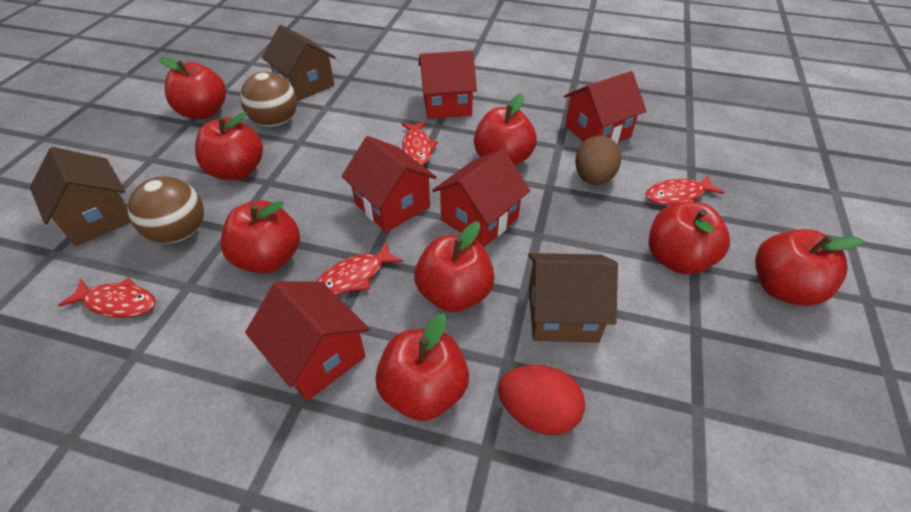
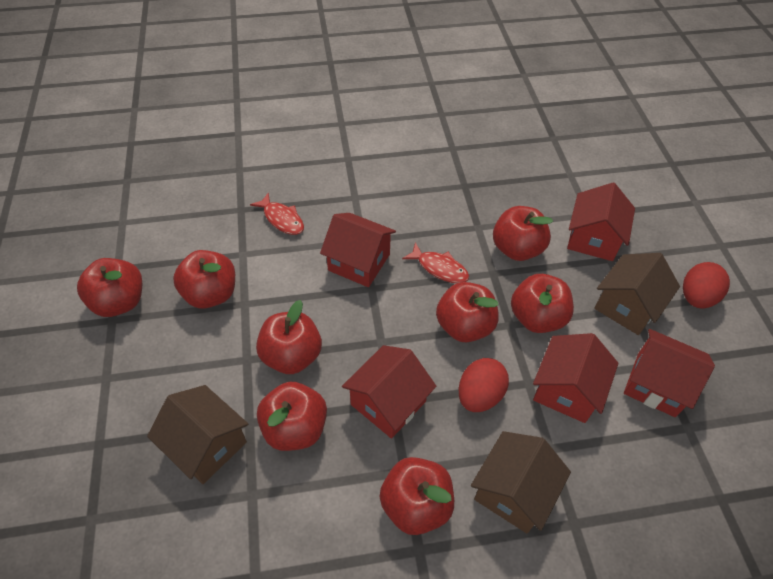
brown ball: [128,176,204,244] [240,72,297,128] = 2 -> none = 0
brown egg: [575,136,621,185] = 1 -> none = 0
red egg: [498,365,585,435] = 1 -> [459,358,509,412] [683,262,730,309] = 2
red fish: [58,277,156,318] [316,242,404,295] [401,121,438,165] [646,175,724,205] = 4 -> [250,193,304,235] [402,242,469,283] = 2

